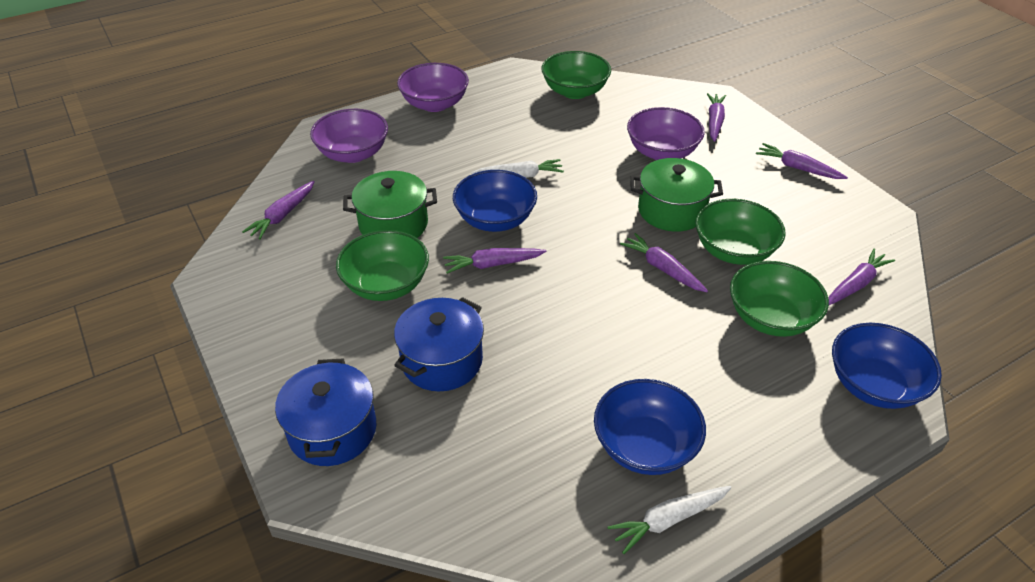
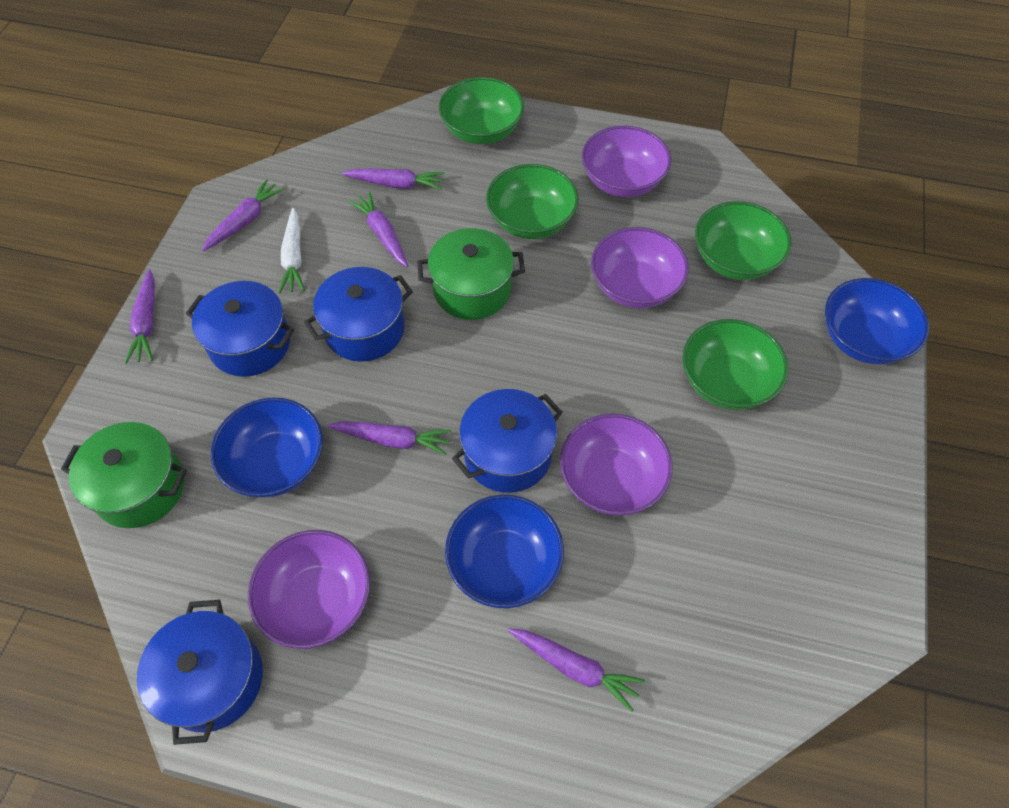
blue pot: [275,358,376,466] [394,297,484,391] = 2 -> [137,600,263,745] [186,281,294,377] [304,267,413,362] [452,389,563,493] = 4
purple bowl: [310,109,388,163] [397,63,469,112] [627,107,705,160] = 3 -> [248,530,370,649] [560,414,672,516] [582,125,671,197] [591,227,689,309] = 4
white carrot: [471,159,564,178] [607,486,731,554] = 2 -> [278,208,305,293] = 1

